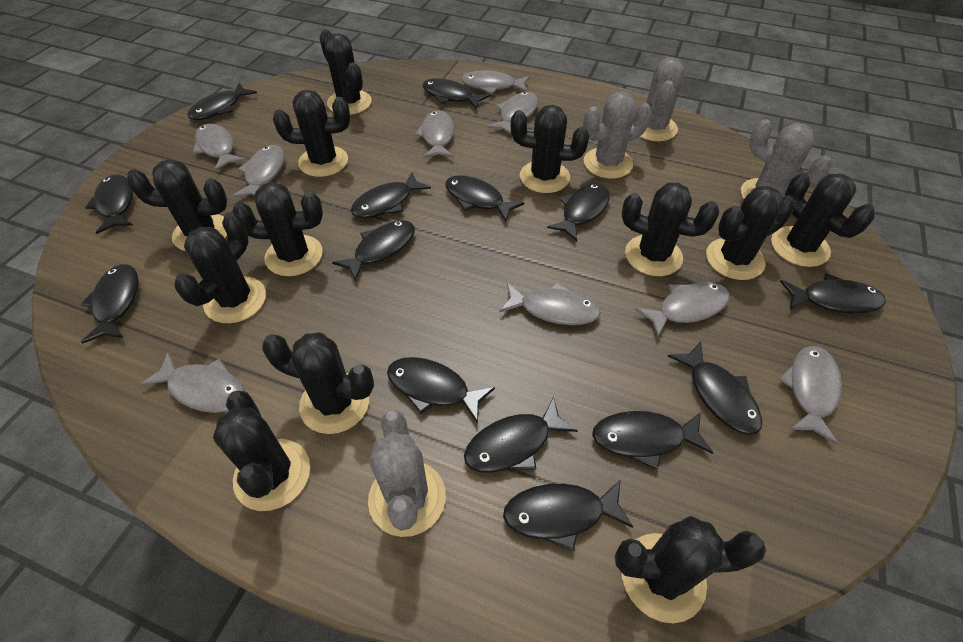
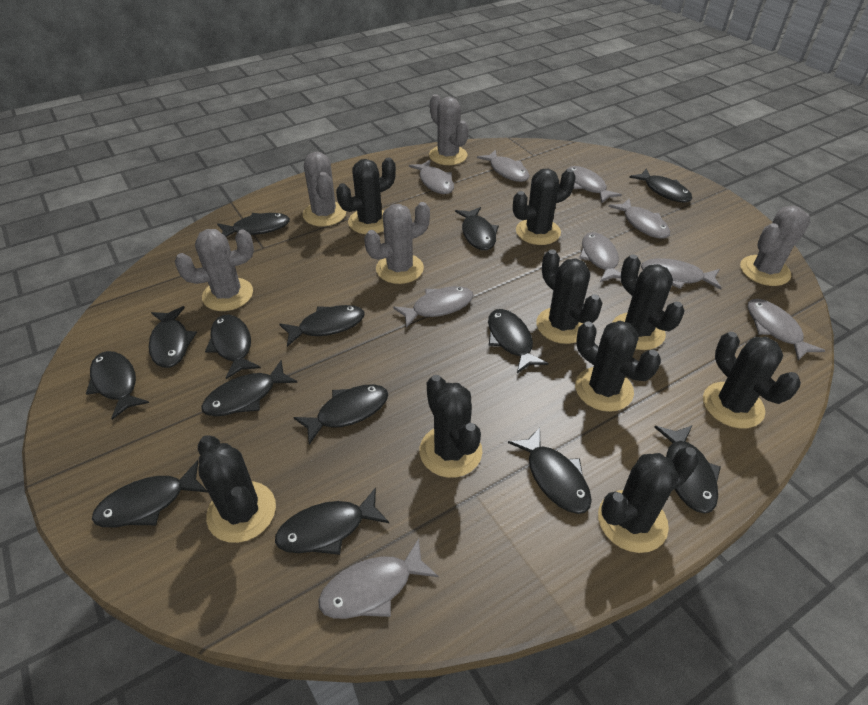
black cactus: [127,160,227,251] [174,212,266,323] [213,391,310,511] [232,182,323,276] [262,332,374,434] [273,90,350,177] [319,30,372,115] [511,105,589,193] [615,516,766,623] [622,183,719,276] [706,186,795,280] [771,173,875,267] = 12 -> [198,435,276,543] [336,158,396,234] [419,375,482,478] [513,169,576,245] [536,250,602,344] [575,321,661,412] [598,447,699,553] [612,254,685,350] [703,332,801,429] = 9
grey cactus: [368,410,446,537] [583,92,652,178] [640,57,685,141] [741,119,832,199] = 4 -> [175,229,254,311] [303,152,346,226] [364,202,430,284] [429,94,469,165] [740,206,811,286] = 5

